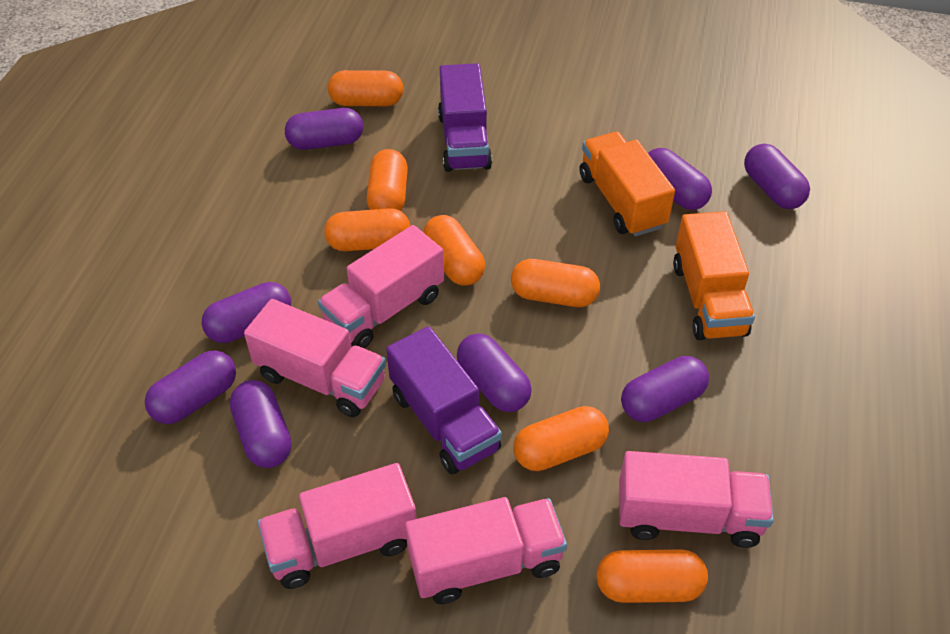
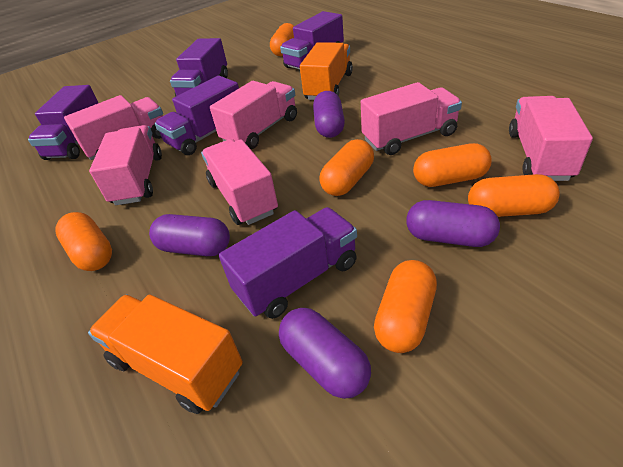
orange capsule: [324,208,410,251] [328,70,403,106] [367,149,408,211] [423,215,485,286] [511,259,600,307] [513,406,609,471] [596,549,708,603] = 7 -> [56,212,112,271] [270,23,294,56] [319,139,374,196] [374,260,437,353] [413,143,492,187] [468,174,560,217] = 6
pink truck: [244,299,386,417] [257,463,417,589] [318,225,444,348] [405,497,567,604] [619,451,774,548] = 5 -> [64,95,163,160] [89,125,162,205] [201,139,278,225] [210,81,297,149] [361,82,462,155] [509,96,593,181] = 6
purple capsule: [145,350,236,424] [202,282,291,343] [230,380,291,468] [285,108,363,150] [457,333,532,412] [621,356,709,422] [648,148,712,210] [744,144,810,209] = 8 -> [149,214,230,256] [279,308,371,399] [313,91,345,138] [406,200,500,247] = 4
purple truck: [386,326,502,474] [438,63,492,172] = 2 -> [28,85,98,160] [155,76,239,155] [170,38,228,97] [219,207,357,319] [280,11,344,69] = 5

